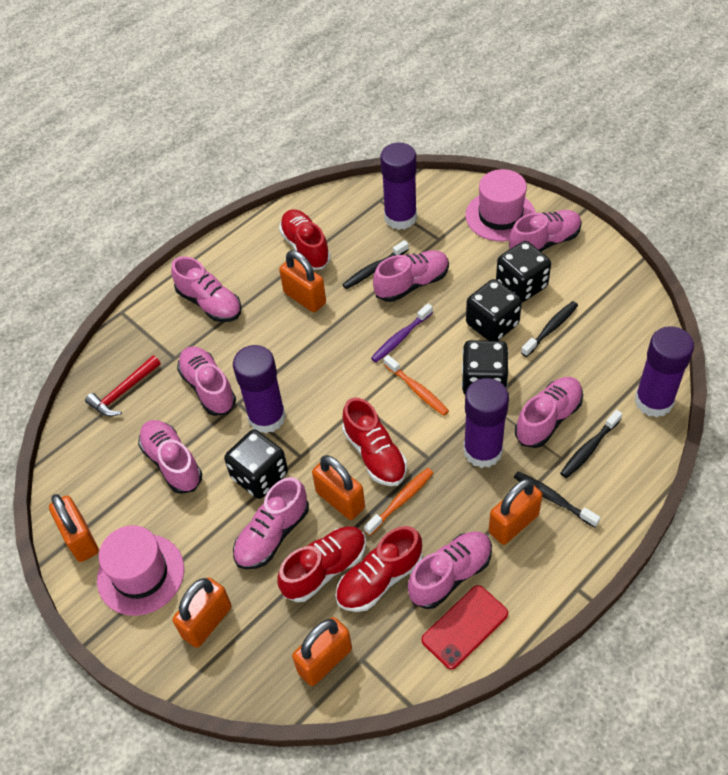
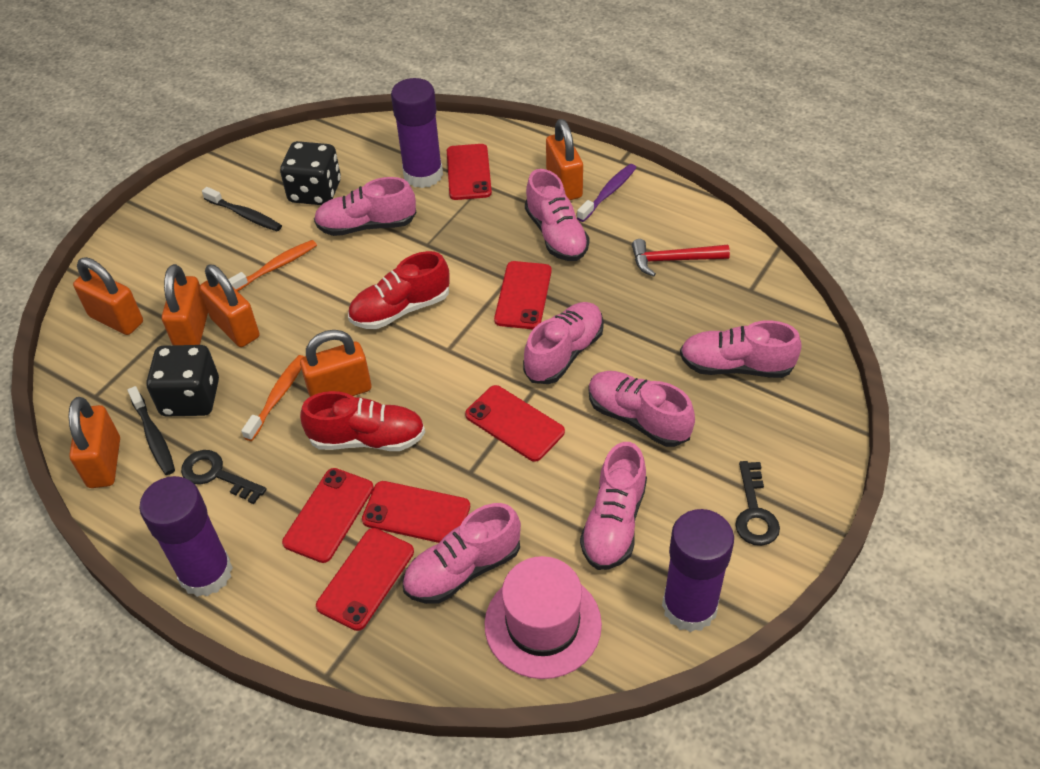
black dice: [224,429,288,499] [462,340,509,394] [466,279,522,341] [496,241,551,302] = 4 -> [146,345,219,416] [280,141,341,205] = 2
black key: none = 0 -> [181,450,267,504] [735,461,780,546] = 2
black toothbrush: [342,240,409,289] [514,471,601,528] [521,301,578,357] [560,410,622,478] = 4 -> [127,386,175,475] [202,187,282,231] = 2
pink hat: [97,525,184,616] [465,169,536,241] = 2 -> [485,556,602,679] = 1
pink shoe: [138,420,202,494] [171,256,242,322] [177,346,236,416] [233,477,309,569] [373,250,449,302] [408,531,492,609] [509,210,582,252] [515,377,583,448] = 8 -> [314,177,416,236] [402,503,521,604] [523,302,604,384] [525,169,590,261] [580,442,647,570] [589,371,695,447] [680,320,801,378] = 7
purple glue stick: [233,345,286,433] [380,143,417,230] [463,378,509,468] [635,326,694,418] = 4 -> [139,476,233,597] [391,78,443,188] [662,509,734,632] = 3
red phone: [421,585,508,670] = 1 -> [282,468,374,563] [316,528,414,631] [362,481,470,543] [447,144,492,200] [465,385,565,462] [494,261,552,329] = 6
red shoe: [278,526,366,602] [279,209,331,270] [335,526,423,612] [342,397,407,486] = 4 -> [300,391,425,451] [348,251,450,329] = 2

